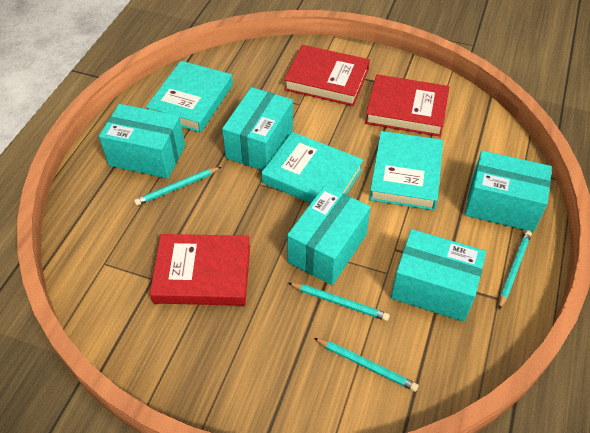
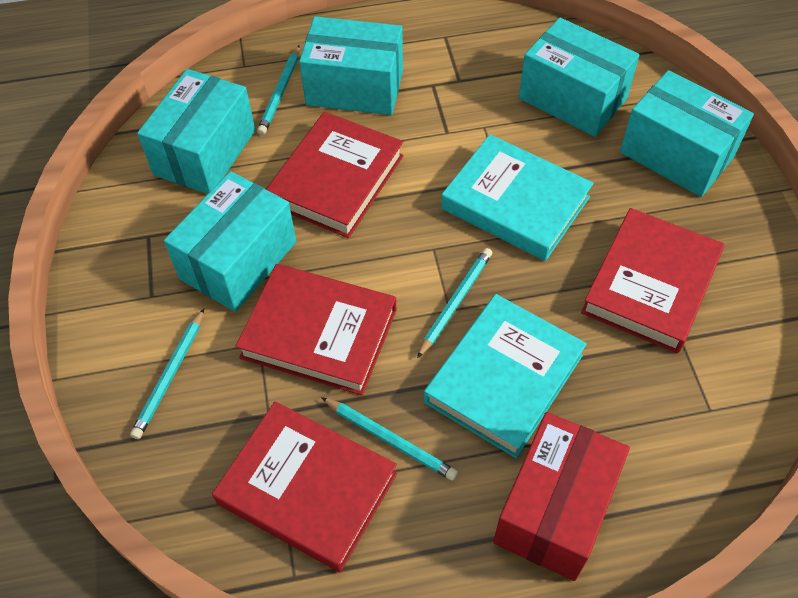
red book: [150,234,250,306] [284,45,370,106] [365,74,449,137] = 3 -> [212,402,397,572] [235,264,397,395] [266,112,404,238] [581,208,724,353] = 4
red box: none = 0 -> [493,412,630,581] = 1
turquoise book: [146,61,233,133] [261,132,363,204] [369,131,443,210] = 3 -> [424,294,587,458] [441,134,594,261] = 2

